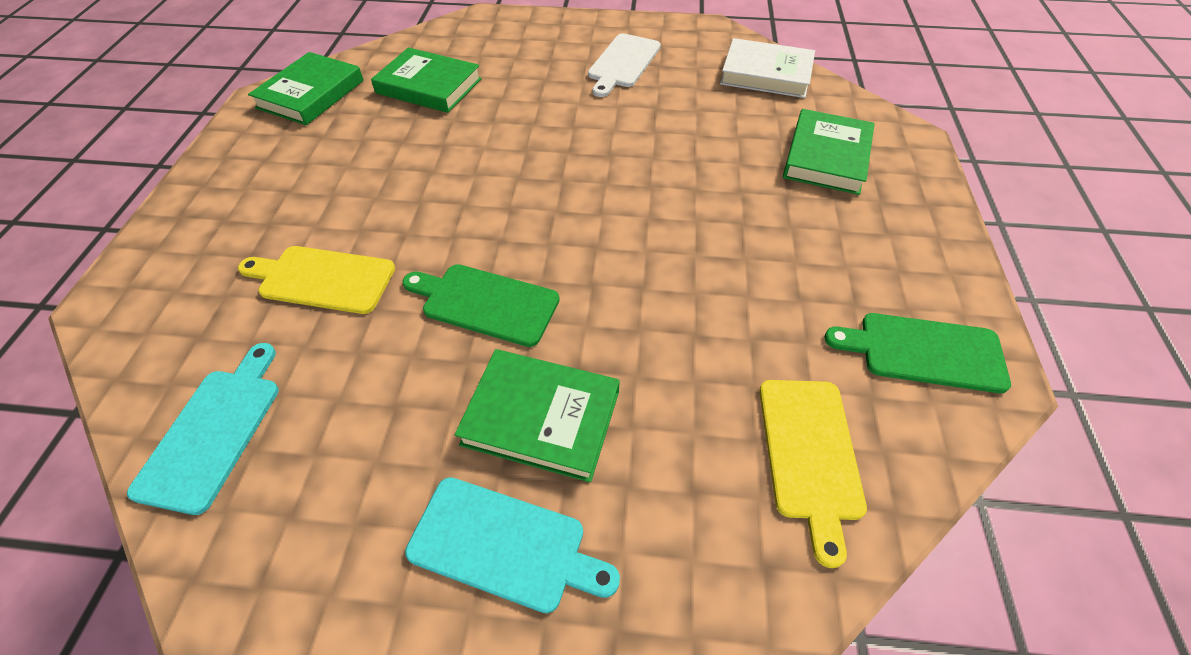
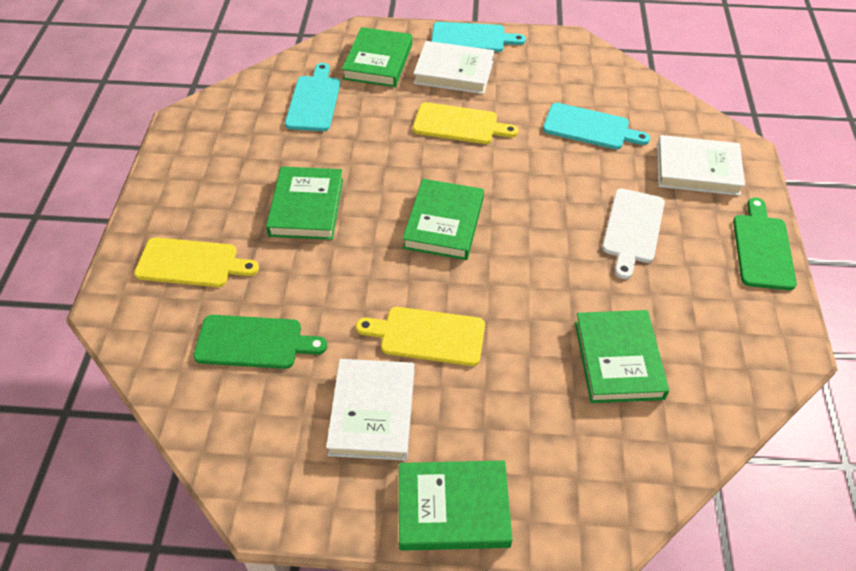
green book: [248,52,364,125] [371,47,482,113] [455,349,620,483] [783,109,875,195] = 4 -> [266,166,343,240] [342,27,412,87] [399,461,513,551] [403,179,484,260] [575,310,669,403] = 5
turquoise cutting board: [127,343,279,515] [405,477,620,613] = 2 -> [285,63,340,131] [431,22,526,52] [543,103,650,149] = 3
white book: [720,38,815,98] = 1 -> [326,359,414,461] [413,41,494,94] [657,135,745,196] = 3
yellow cutting board: [238,246,395,314] [759,380,867,568] = 2 -> [134,237,259,287] [356,307,485,366] [413,102,519,144] = 3

